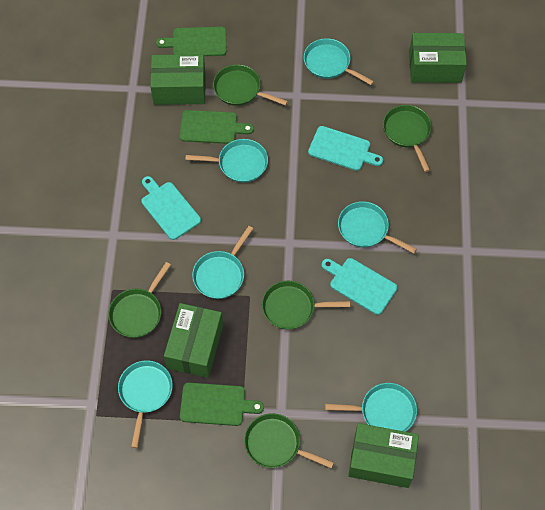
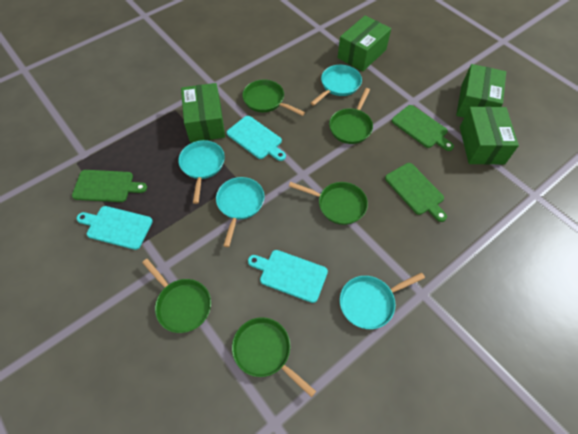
turquoise pan: [118,360,173,448] [186,139,268,183] [192,226,253,299] [304,38,374,85] [325,383,417,432] [338,201,417,253] = 6 -> [178,140,225,204] [216,177,265,247] [311,65,362,106] [340,272,425,329] = 4

